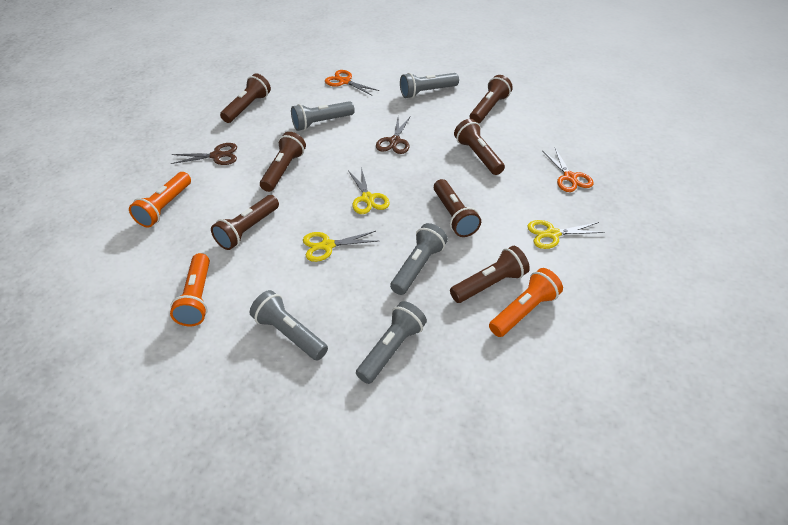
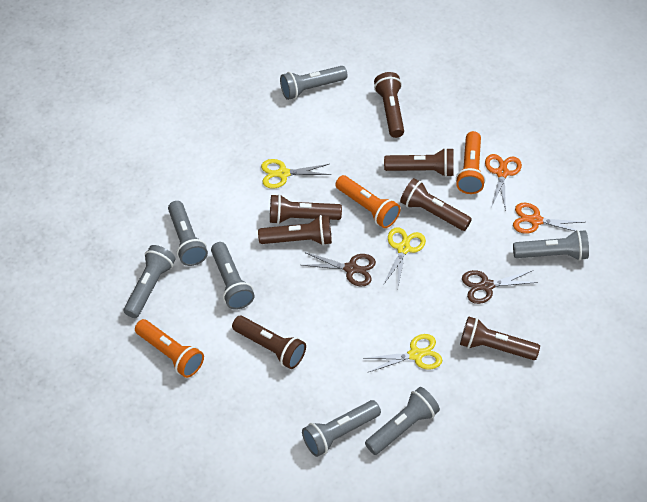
grey flashlight: [250,290,328,361] [291,101,355,131] [356,301,427,384] [390,223,448,295] [400,73,459,98] = 5 -> [124,245,175,318] [168,201,208,266] [211,242,255,310] [280,66,348,100] [302,400,381,457] [365,387,440,455] [513,230,589,261] = 7

